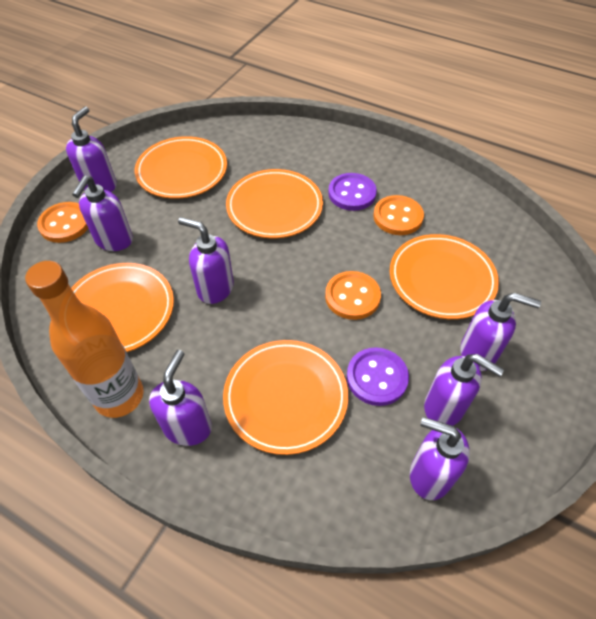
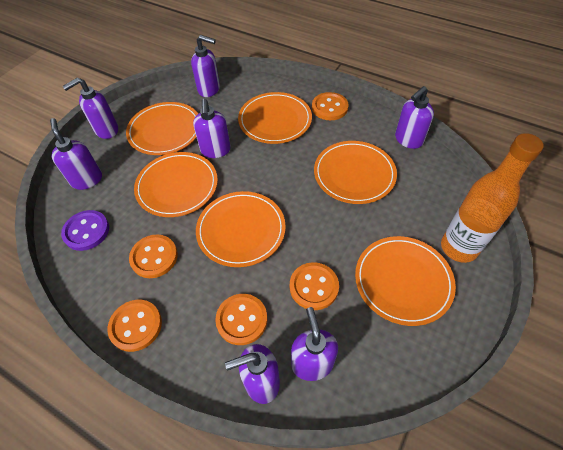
orange button: [37,202,88,243] [325,271,381,320] [373,195,424,235] = 3 -> [107,300,162,352] [129,235,178,278] [215,294,267,345] [290,262,339,310] [312,92,349,120] = 5
orange plate: [71,263,174,352] [135,136,227,199] [223,340,348,455] [226,169,323,238] [390,234,499,319] = 5 -> [126,102,198,155] [134,152,218,217] [196,191,286,267] [238,92,312,144] [314,141,397,204] [355,236,456,326] = 6
purple button: [328,173,377,211] [347,347,409,406] = 2 -> [61,210,109,251] = 1

